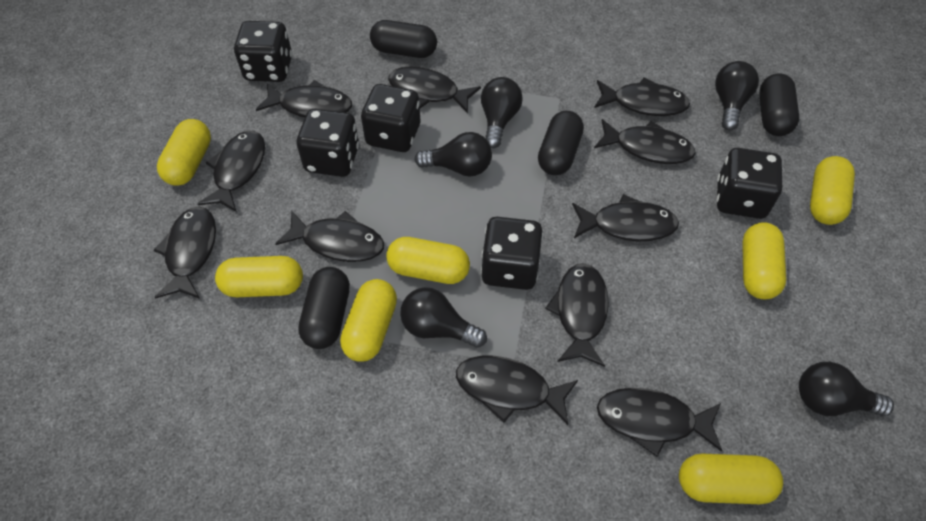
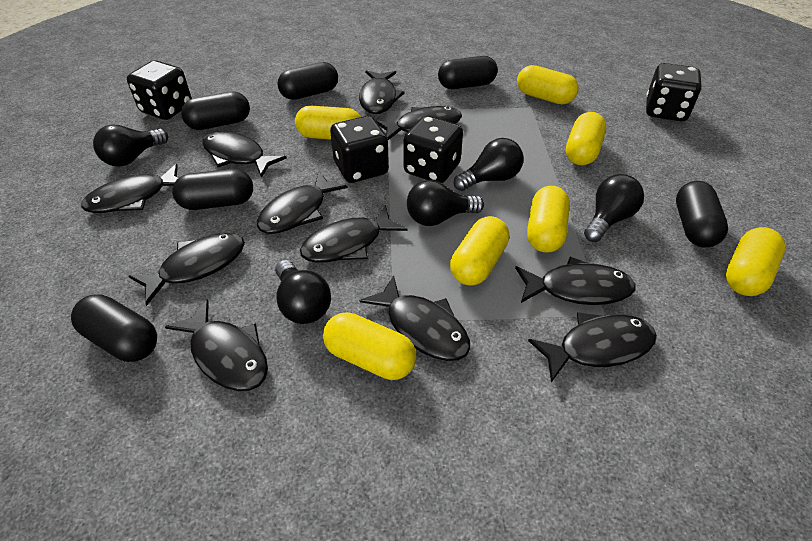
black capsule: [298,267,350,349] [370,20,437,58] [538,111,584,175] [759,74,799,136] = 4 -> [71,294,157,362] [172,169,253,210] [181,91,250,130] [277,62,338,100] [438,56,498,89] [676,181,728,247] = 6
black dice: [234,21,292,82] [297,109,359,177] [361,84,420,152] [481,217,543,290] [716,148,782,219] = 5 -> [127,60,192,120] [330,116,389,183] [403,116,463,183] [646,63,702,121] = 4

